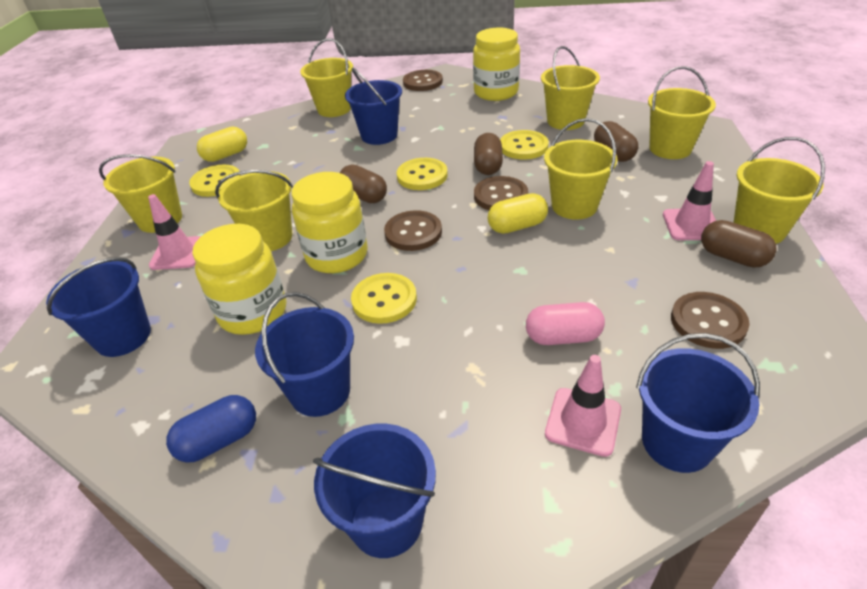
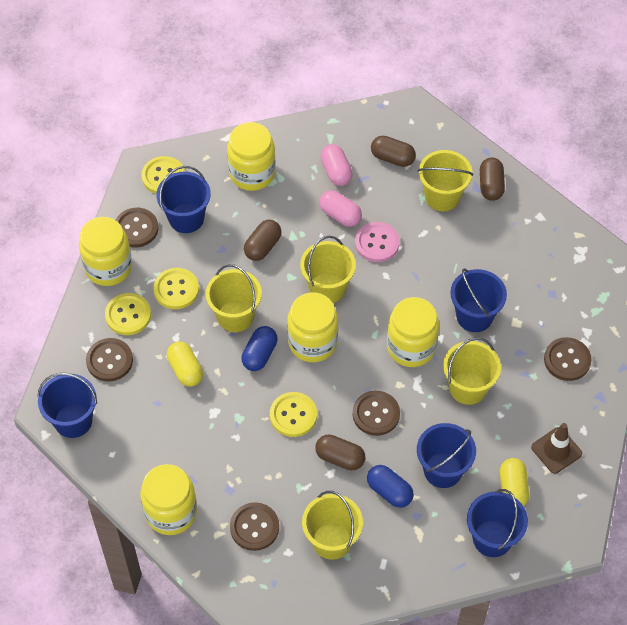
blue capsule: [166,395,256,463] = 1 -> [241,326,278,371] [367,465,414,508] = 2
brown button: [384,210,442,251] [403,70,443,91] [474,176,528,210] [671,292,750,349] = 4 -> [86,338,133,382] [116,208,159,248] [230,502,279,551] [353,391,400,436] [544,337,591,381] = 5
brown traffic cone: none = 0 -> [531,423,582,474] = 1
pink button: none = 0 -> [355,222,400,262] = 1
pink capsule: [526,302,605,345] = 1 -> [319,190,362,227] [320,144,353,186] = 2
pink traffic cone: [148,194,201,270] [545,355,621,457] [663,161,716,240] = 3 -> none = 0
yellow bucket: [99,154,182,233] [215,170,293,251] [300,38,353,117] [541,46,600,130] [544,118,618,220] [648,66,716,159] [733,137,825,244] = 7 -> [206,264,262,332] [300,236,356,303] [302,491,363,560] [418,150,473,211] [443,337,501,405] = 5
yellow jar: [192,224,286,335] [291,172,368,273] [473,28,520,101] = 3 -> [79,217,132,286] [140,464,197,535] [227,122,276,191] [287,292,338,362] [387,297,439,367] = 5

